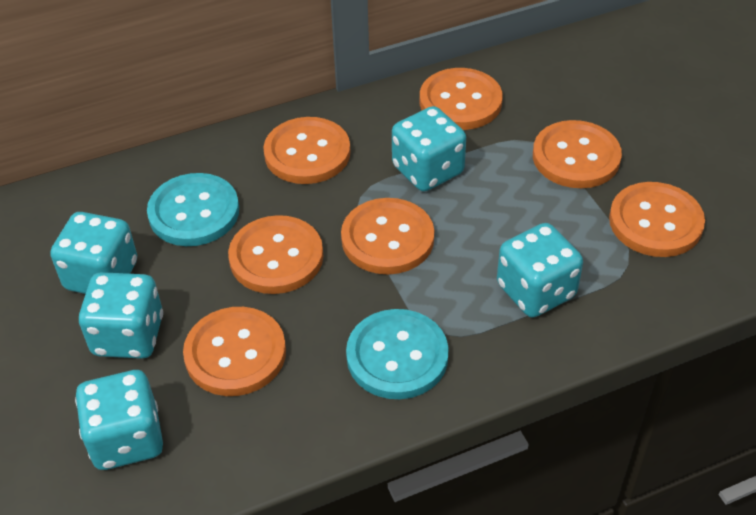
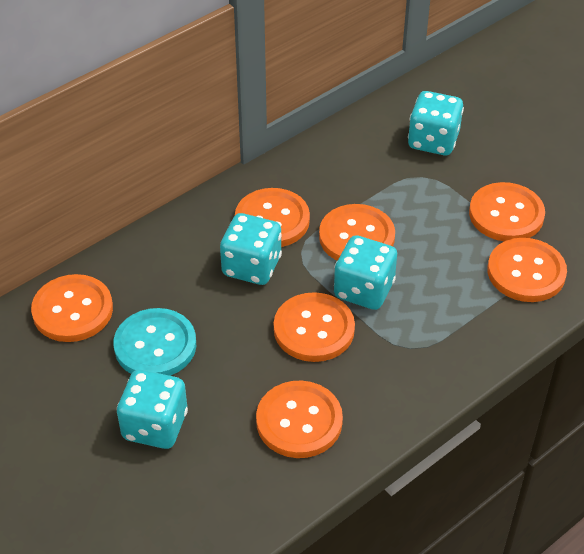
turquoise button: [147,173,239,246] [346,309,449,399] = 2 -> [114,308,196,376] = 1
turquoise dice: [50,212,137,294] [75,370,163,470] [79,272,163,359] [392,106,466,191] [497,223,583,317] = 5 -> [117,370,188,449] [220,213,282,285] [334,235,397,310] [408,91,464,155] = 4

